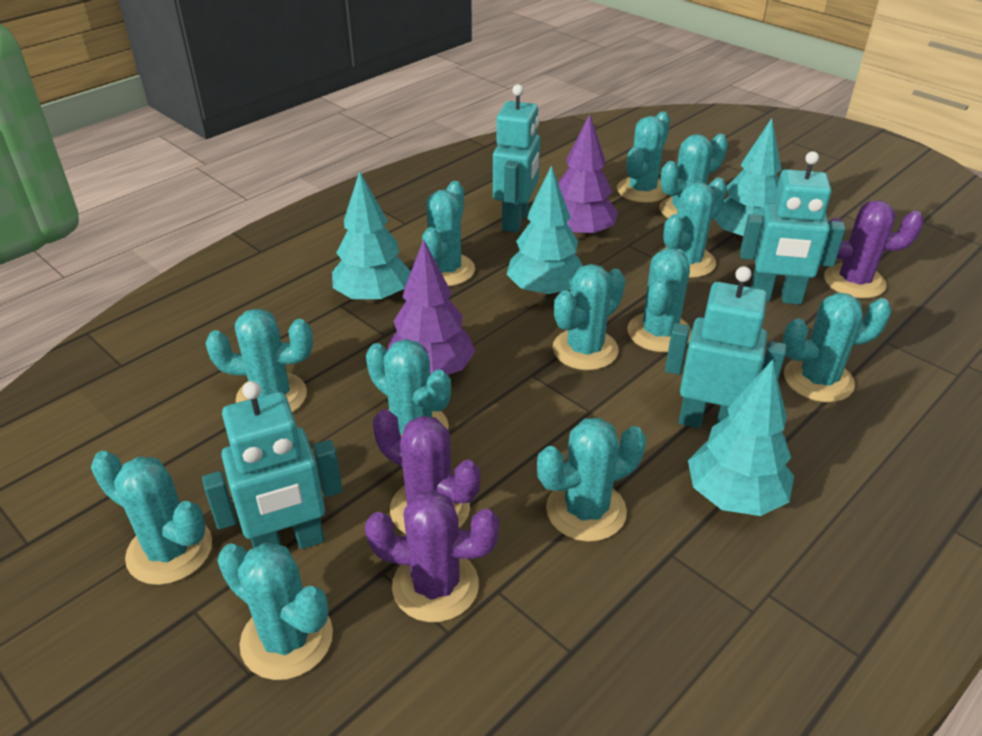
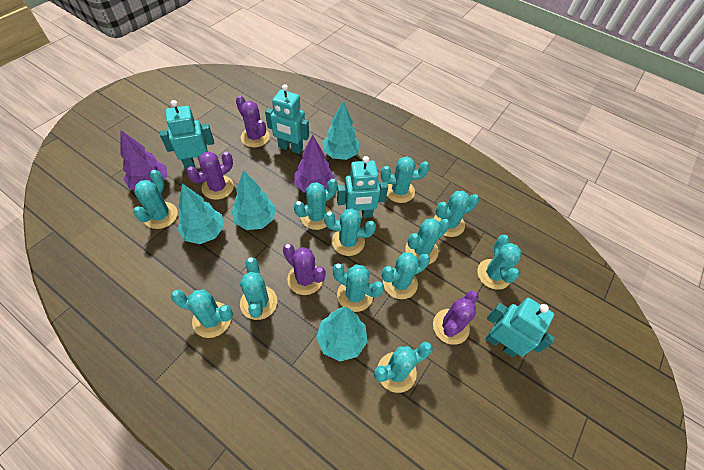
purple cactus: [365,490,499,622] [373,409,480,534] [824,200,924,299] = 3 -> [186,151,234,200] [236,95,270,147] [283,244,326,295] [433,291,479,345] = 4

